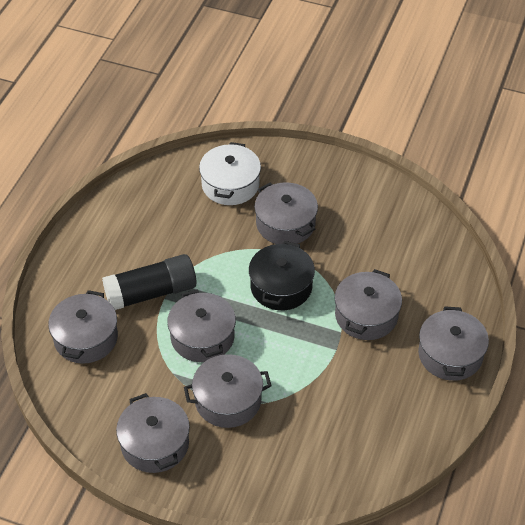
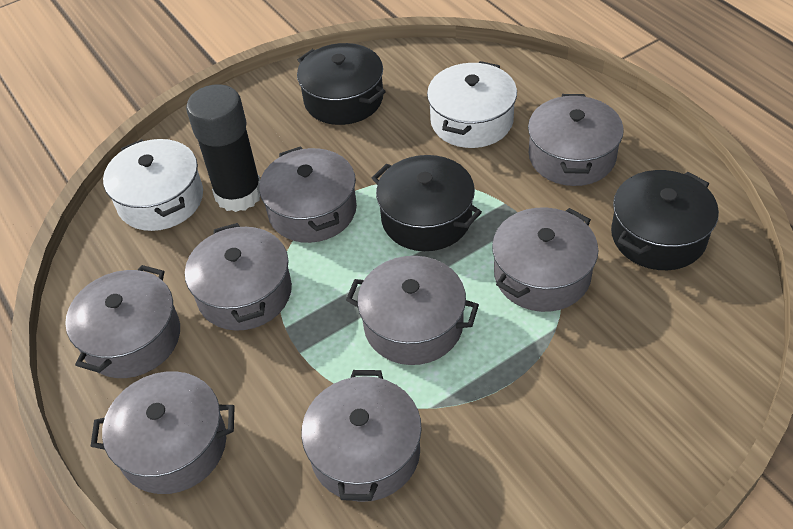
black pot: [249,241,315,310] = 1 -> [297,43,386,125] [372,155,482,251] [611,170,719,270] = 3
grey pot: [48,290,118,364] [116,393,190,473] [167,290,236,362] [184,354,272,428] [254,182,318,244] [335,269,402,340] [418,306,489,381] = 7 -> [65,265,180,378] [91,371,234,494] [185,223,292,331] [259,146,357,243] [301,370,422,502] [346,256,479,365] [492,207,598,312] [528,94,624,186] = 8
white pot: [199,142,261,205] = 1 -> [103,139,203,231] [427,61,517,148] = 2

